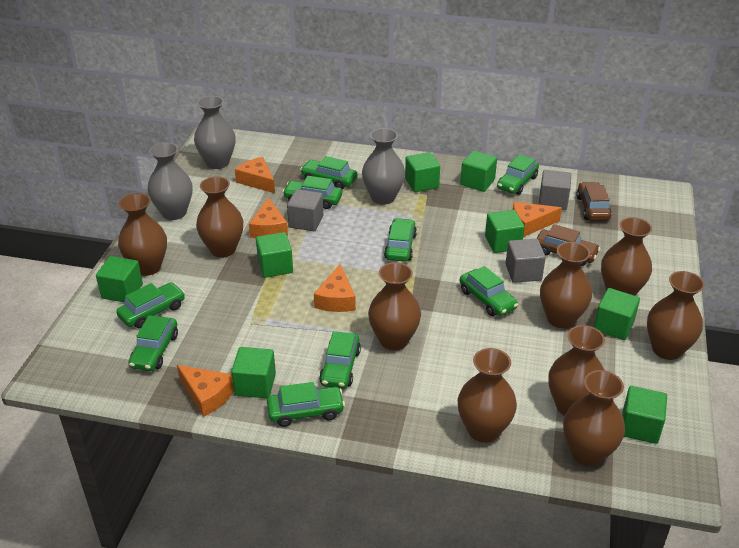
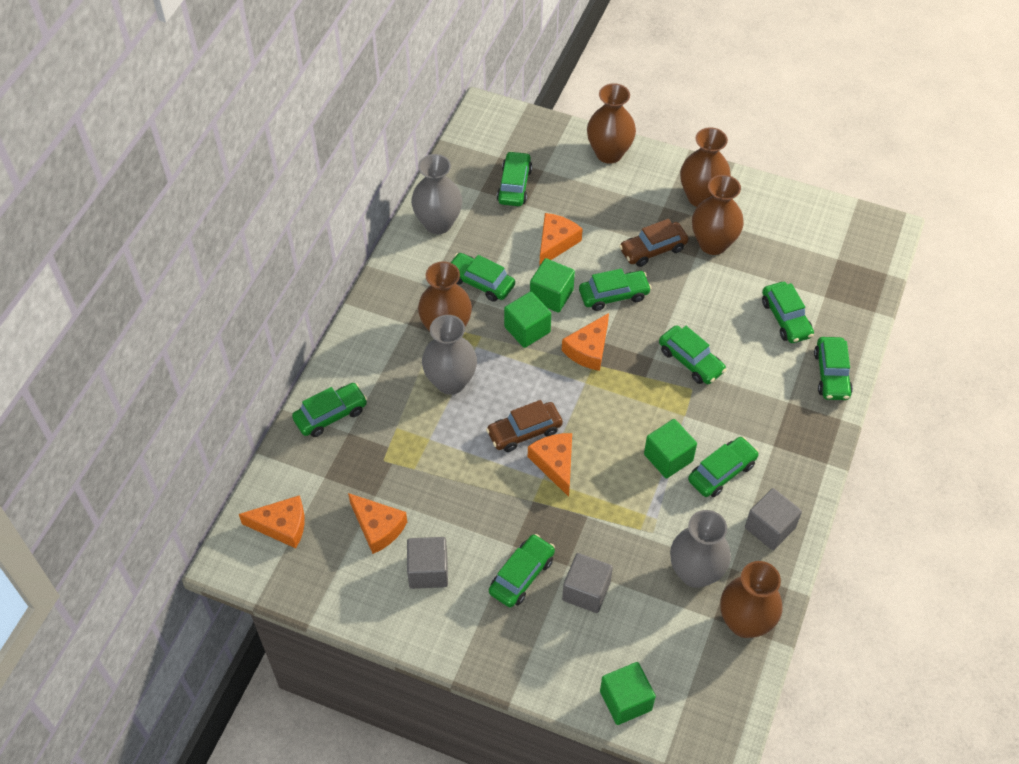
brown vase: [118,193,167,276] [196,176,243,257] [368,262,421,350] [458,348,517,443] [540,242,592,328] [548,325,605,416] [563,370,625,466] [601,217,652,296] [647,271,705,360] = 9 -> [418,261,472,332] [587,83,636,164] [680,128,731,207] [692,175,744,255] [720,561,782,638] = 5
green cube: [96,256,143,302] [231,347,276,398] [256,232,293,278] [405,152,440,192] [460,150,497,192] [485,210,525,253] [594,288,640,340] [622,386,667,444] = 8 -> [504,292,551,348] [530,258,575,313] [600,662,656,725] [644,419,697,478] = 4

